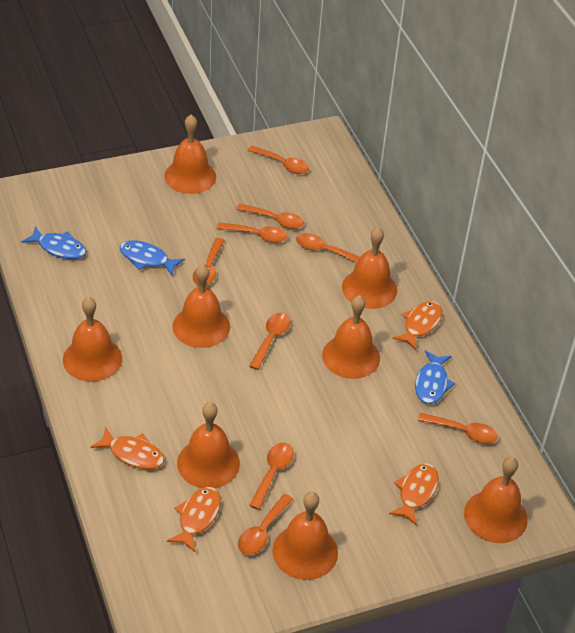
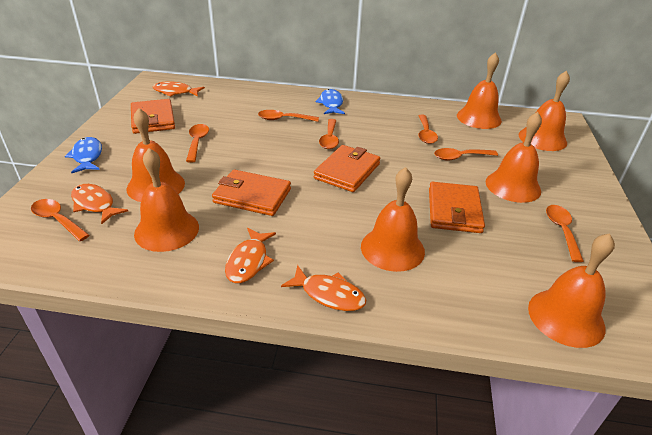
blue fish: [22,226,87,259] [120,240,185,276] [415,350,455,404] = 3 -> [65,137,102,173] [315,89,345,114] = 2
orange bell: [63,297,122,382] [164,115,216,194] [173,264,230,348] [177,402,240,488] [272,492,338,580] [322,295,380,379] [342,227,397,309] [464,457,528,543] = 8 -> [127,108,185,202] [134,148,199,252] [361,167,425,272] [457,52,502,129] [486,112,542,203] [518,71,570,151] [528,233,615,348] = 7
orange spoon: [193,238,225,285] [217,222,287,243] [236,204,304,229] [238,494,293,555] [248,146,309,174] [249,313,290,370] [249,443,294,510] [296,233,360,263] [418,413,498,444] = 9 -> [31,199,89,241] [186,124,209,163] [258,110,319,122] [319,119,339,149] [418,115,438,144] [434,148,498,161] [546,205,584,262] = 7
orange wallet: none = 0 -> [131,99,175,134] [212,169,291,216] [314,145,380,192] [429,182,485,233] = 4

